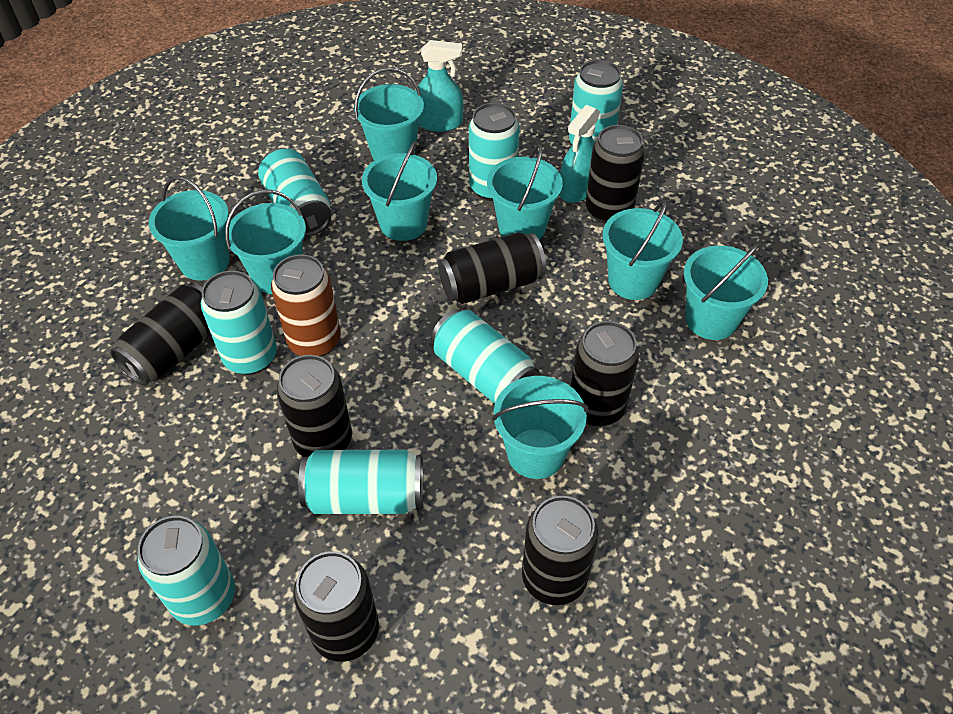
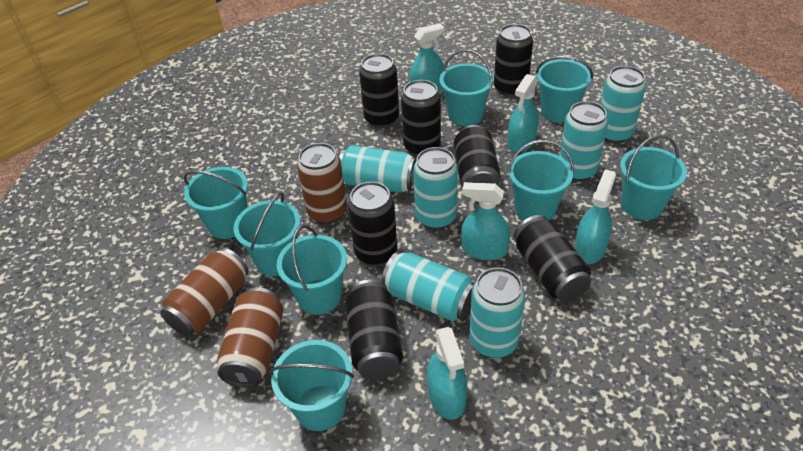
brown can: [271,254,341,357] = 1 -> [160,248,249,336] [217,287,283,388] [297,143,347,224] = 3
turquoise can: [138,516,235,626] [201,271,277,375] [258,148,332,236] [298,450,423,514] [431,309,540,403] [469,103,520,201] [569,60,623,145] = 7 -> [339,145,417,193] [382,252,474,321] [413,147,458,230] [469,267,525,358] [559,101,608,181] [600,66,646,143] = 6
turquoise spray bottle: [416,40,463,132] [560,105,600,203] = 2 -> [409,23,444,92] [427,327,467,420] [461,182,510,260] [508,74,539,152] [574,169,616,264] = 5

